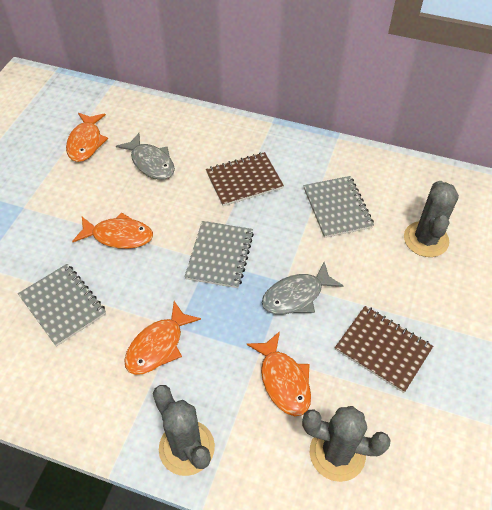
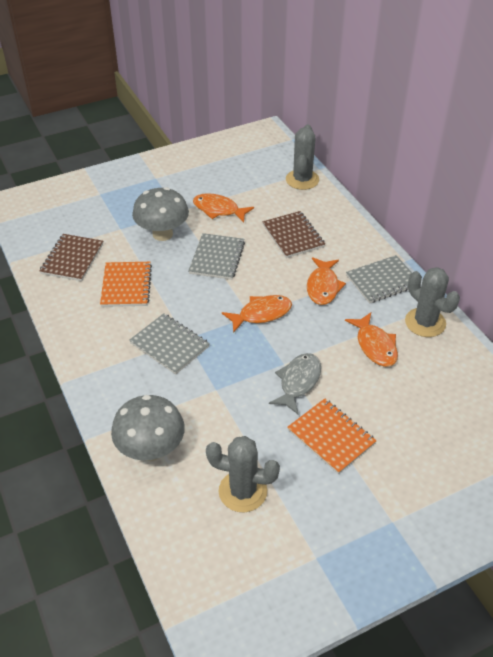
grey fish: [116,133,175,180] [262,262,344,315] = 2 -> [269,353,321,414] = 1
grey mushroom: none = 0 -> [111,395,185,461] [132,187,189,241] = 2
orange notebook: none = 0 -> [100,262,152,307] [287,399,377,474] = 2

